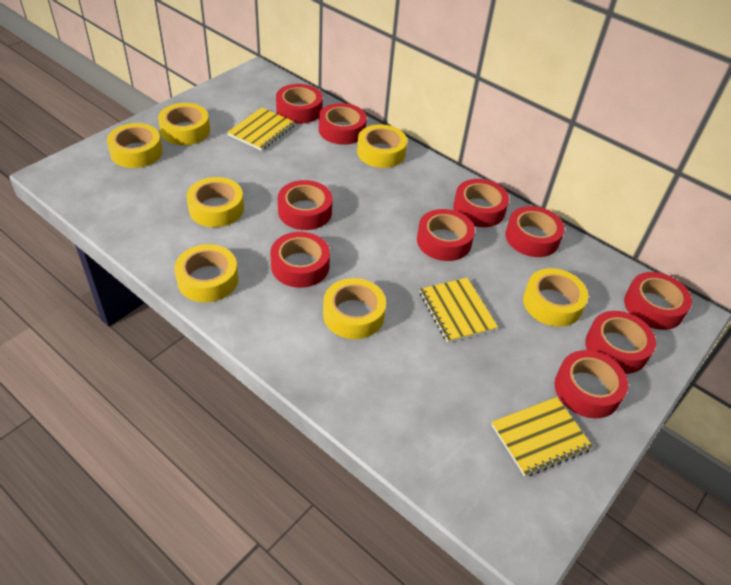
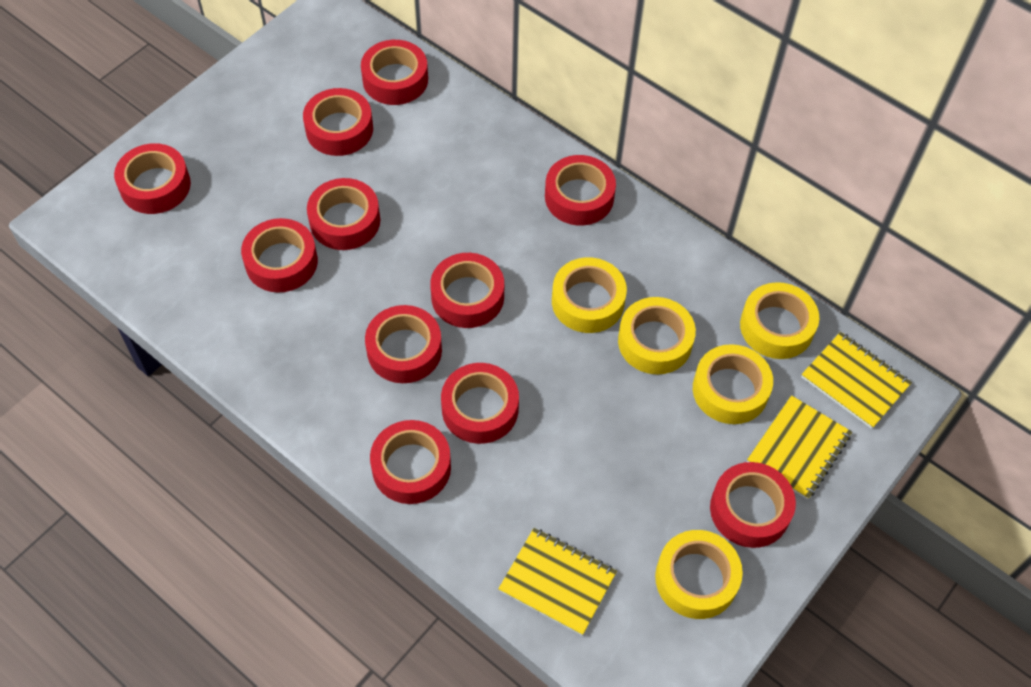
red tape: [271,232,330,288] [276,84,323,124] [278,180,332,230] [319,103,367,145] [417,209,475,261] [453,179,509,227] [505,206,565,257] [554,350,628,418] [585,311,656,374] [624,272,692,330] = 10 -> [114,143,191,214] [241,218,318,293] [303,88,373,156] [307,178,380,250] [361,40,428,105] [365,305,442,383] [370,420,451,504] [430,253,504,328] [441,363,519,444] [545,155,616,226] [710,462,796,548] = 11
yellow tape: [107,123,163,168] [158,103,210,145] [174,244,238,302] [186,177,244,227] [323,278,386,339] [357,124,407,168] [523,268,588,327] = 7 -> [552,257,627,333] [618,297,696,374] [655,530,743,619] [693,344,773,424] [740,282,819,359] = 5

